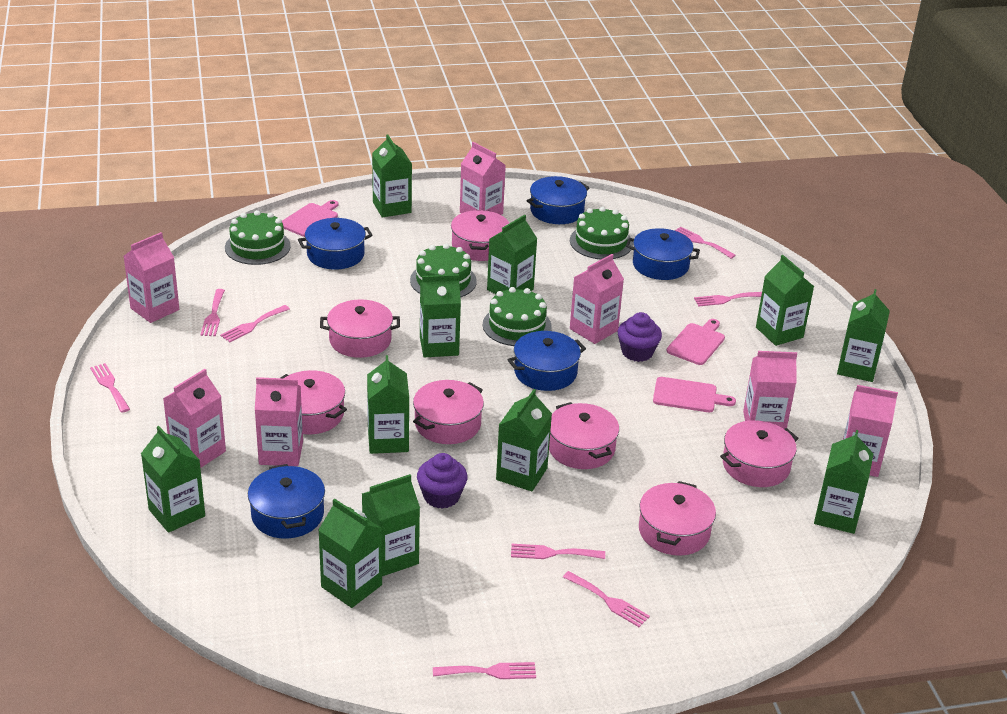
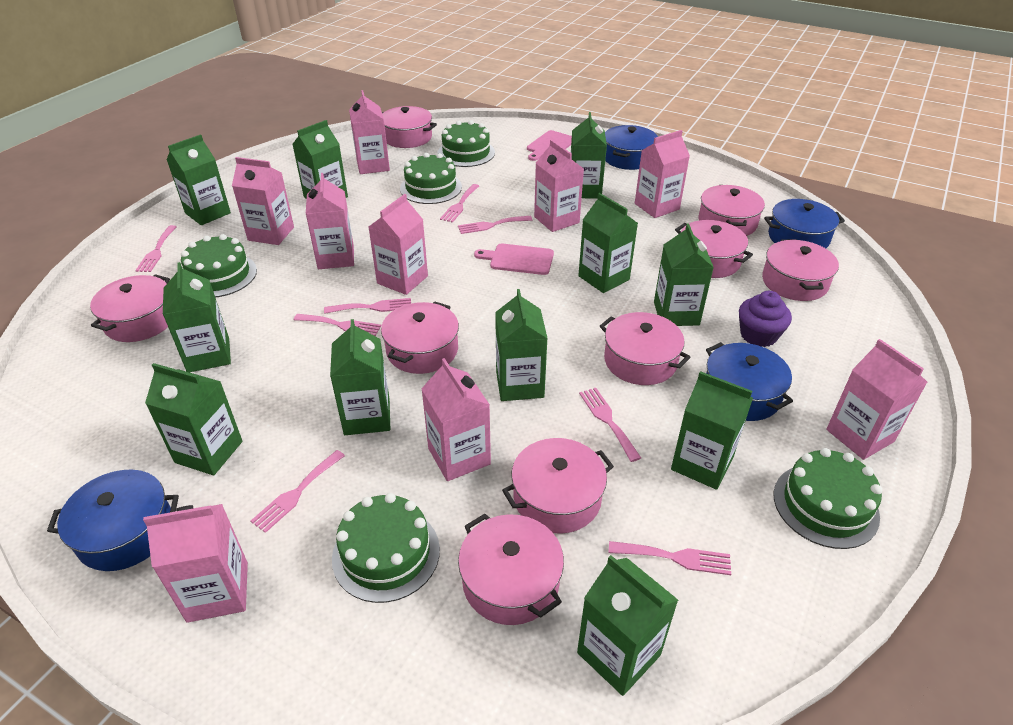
blue pot: [248,464,325,539] [298,218,373,270] [507,331,586,391] [527,176,590,224] [626,228,700,280] = 5 -> [47,470,179,571] [605,125,658,170] [706,342,793,421] [764,199,845,248] = 4
green cake: [225,210,291,265] [410,244,477,298] [483,287,552,346] [570,207,633,259] = 4 -> [181,234,257,297] [332,493,440,603] [400,153,462,204] [437,120,495,167] [774,448,882,549] = 5
pink carton: [124,232,179,323] [163,369,226,468] [255,377,303,466] [460,142,506,215] [570,254,624,344] [743,351,797,429] [843,385,898,477] = 7 -> [143,504,248,623] [232,157,294,245] [306,173,354,269] [349,90,390,174] [369,194,428,295] [421,358,491,481] [534,139,584,232] [635,130,690,218] [826,339,927,460] = 9
pink cutting board: [282,200,338,237] [653,377,736,412] [666,319,725,365] = 3 -> [474,244,554,275] [527,130,572,161] = 2
pink pot: [281,370,347,434] [320,299,400,358] [413,380,484,444] [451,210,509,261] [549,402,619,469] [639,481,716,556] [720,420,798,487] = 7 -> [90,274,170,342] [381,301,459,374] [382,106,437,148] [458,514,564,625] [502,438,614,534] [600,312,691,385] [675,220,753,278] [698,185,765,236] [762,239,839,301] = 9
purple cupcake: [417,453,468,509] [618,312,662,362] = 2 -> [739,291,792,347] = 1

